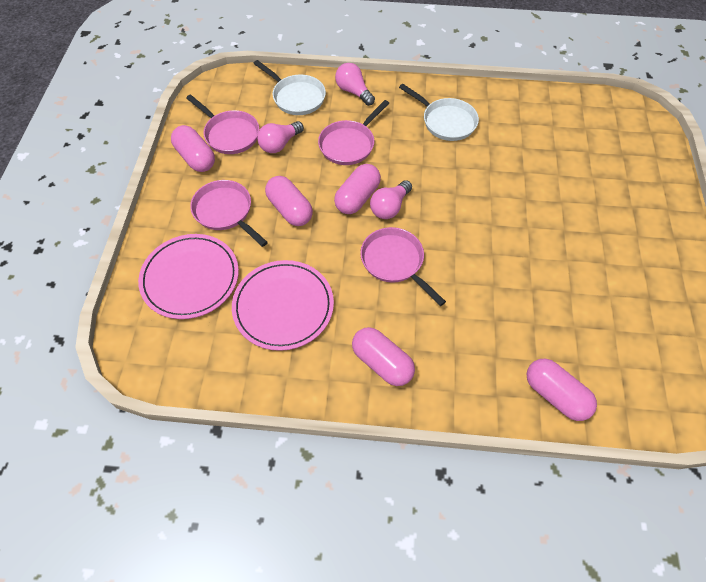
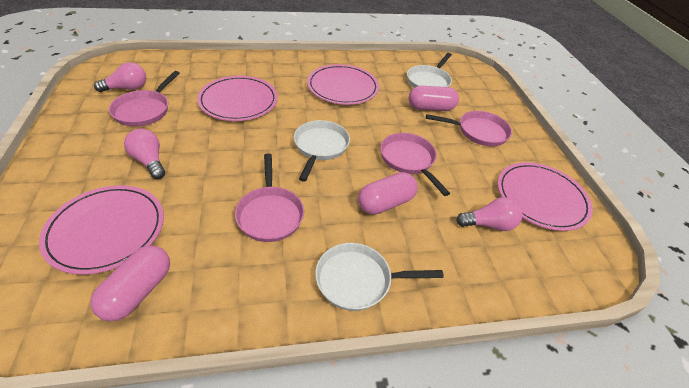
pink capsule: [171,125,215,172] [265,176,313,226] [334,164,381,214] [352,327,415,386] [526,359,597,421] = 5 -> [91,245,170,321] [358,172,418,215] [409,86,459,111] = 3
pink plate: [138,234,239,319] [232,260,334,351] = 2 -> [39,185,164,274] [197,76,278,121] [307,64,379,105] [498,162,593,231] = 4
white pan: [253,60,326,115] [399,84,479,141] = 2 -> [294,120,350,182] [315,243,444,311] [407,53,452,88] = 3

